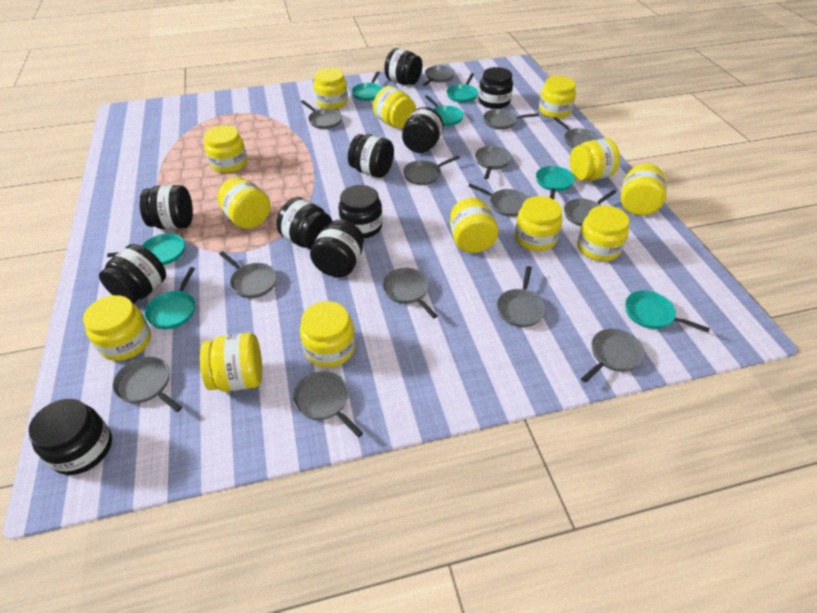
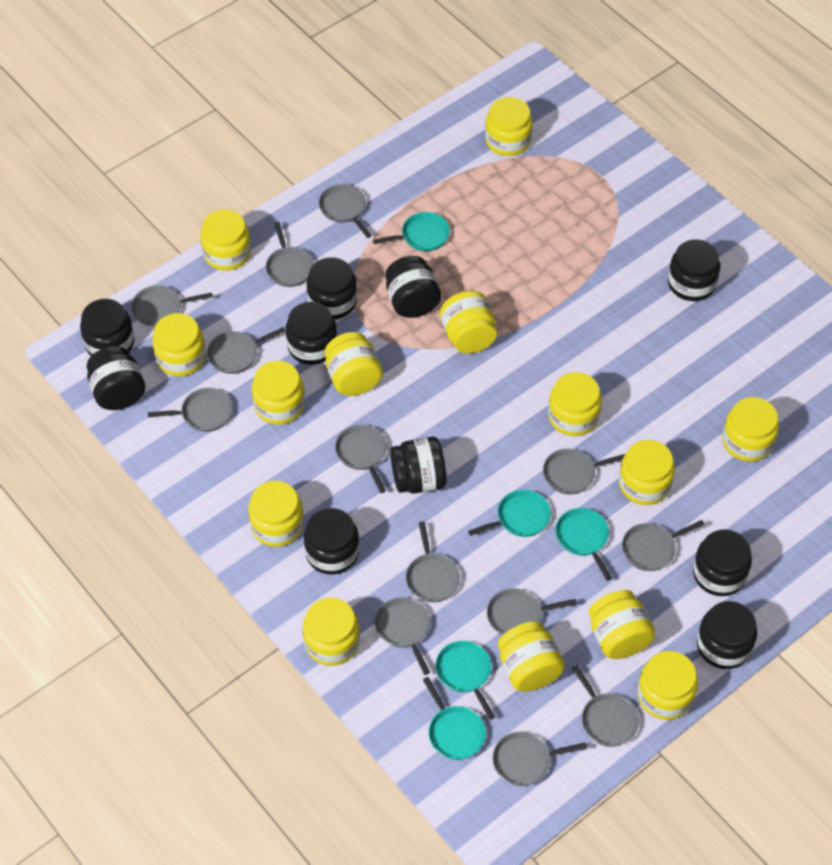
grey pan: [113,357,182,412] [219,251,277,298] [293,371,363,437] [301,100,342,129] [382,268,437,319] [403,156,460,185] [422,65,455,86] [468,184,529,217] [475,146,512,179] [483,109,539,130] [497,266,546,327] [554,117,600,148] [564,190,616,226] [581,329,645,383] = 14 -> [131,285,212,327] [148,388,233,432] [207,327,286,374] [266,222,314,287] [319,184,372,238] [335,425,387,493] [375,597,430,675] [406,522,460,602] [487,588,577,635] [492,732,587,786] [543,449,625,494] [572,665,639,747] [622,520,705,571] = 13
turquoise pan: [107,234,185,265] [144,267,195,329] [352,72,382,101] [425,95,464,126] [447,73,478,103] [536,166,575,199] [625,290,710,332] = 7 -> [373,212,450,251] [423,677,486,760] [435,641,495,720] [468,490,551,537] [555,508,612,581] = 5
yellow jar: [83,295,151,361] [200,333,262,392] [204,125,247,173] [218,177,271,229] [300,301,355,367] [313,68,348,109] [373,86,416,129] [450,198,499,253] [515,196,562,251] [539,76,576,118] [570,138,620,181] [577,205,629,261] [621,164,667,216] = 13 -> [152,313,206,376] [200,209,251,271] [248,481,304,547] [252,361,305,424] [303,597,360,666] [325,332,383,396] [440,291,497,354] [485,97,533,156] [498,621,565,692] [548,372,602,436] [589,590,656,659] [619,440,675,505] [637,651,698,720] [722,397,779,462] = 14

